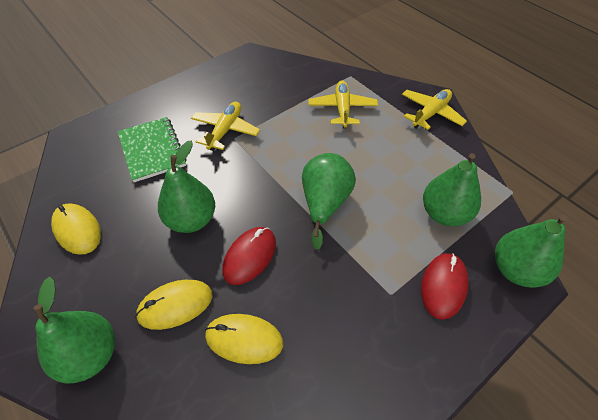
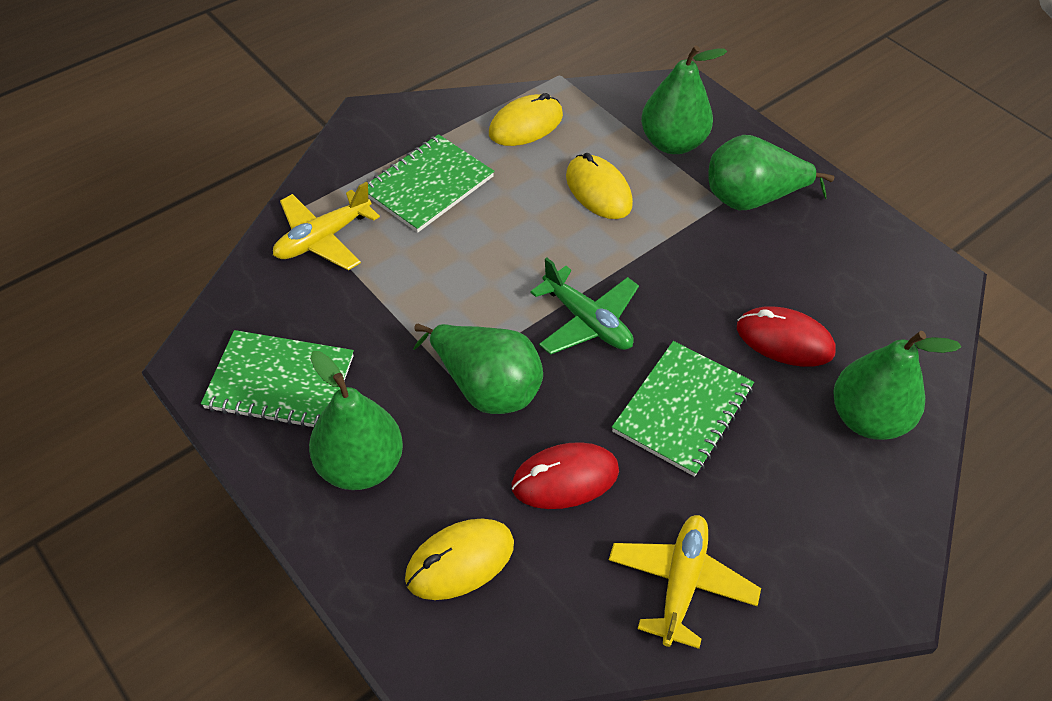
green notebook: [117,117,187,182] = 1 -> [201,330,354,428] [366,134,494,233] [612,341,754,477] = 3
green plane: none = 0 -> [530,258,639,355] = 1
yellow plane: [191,101,260,151] [309,81,378,128] [402,89,467,130] = 3 -> [273,182,380,270] [609,515,761,649] = 2

